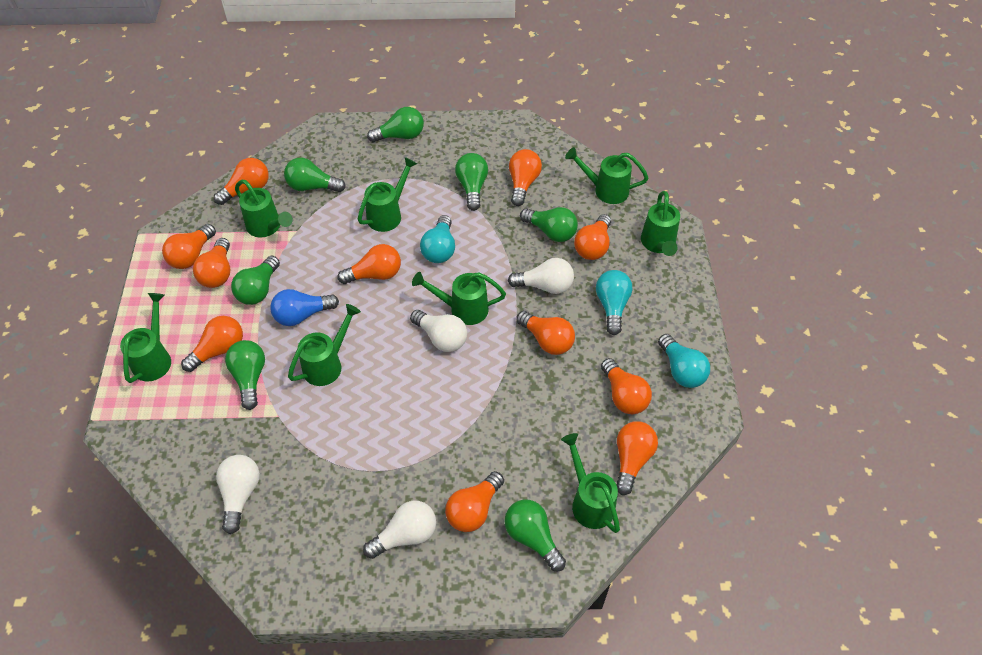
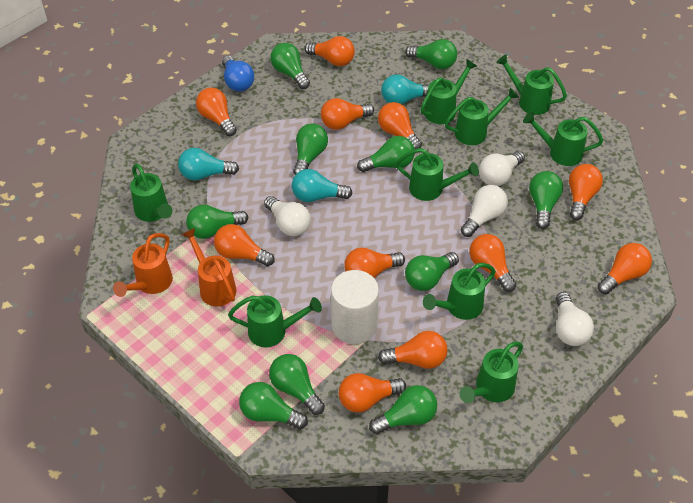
green light bulb: [225,340,265,410] [231,256,280,305] [284,158,346,192] [367,107,424,142] [455,153,488,211] [504,499,566,571] [520,207,578,242] = 7 -> [186,205,248,239] [239,382,308,429] [269,354,325,415] [270,43,310,89] [293,123,328,175] [357,136,415,172] [369,385,437,434] [405,39,457,69] [405,252,459,291] [529,171,563,229] = 10
green watering can: [120,293,171,383] [235,180,293,237] [288,304,361,386] [358,157,417,232] [412,272,506,325] [561,433,620,533] [565,147,649,204] [641,191,680,256] = 8 -> [130,164,172,222] [228,295,322,347] [396,148,479,201] [420,59,477,124] [423,263,496,320] [445,87,519,145] [459,342,523,403] [496,54,567,115] [523,112,603,166] = 9
orange watering can: none = 0 -> [113,233,173,297] [181,228,237,306] = 2
white cylinder: none = 0 -> [331,270,379,344] = 1

